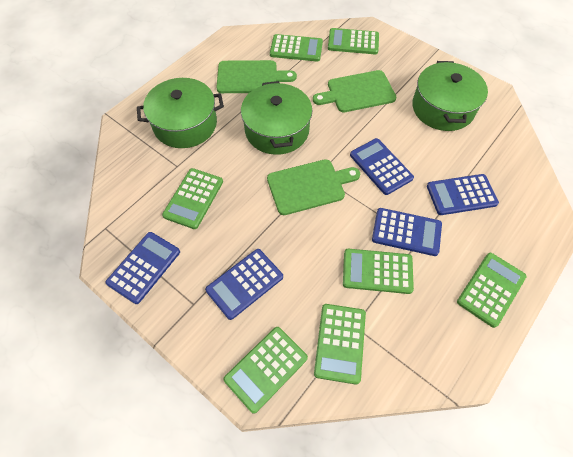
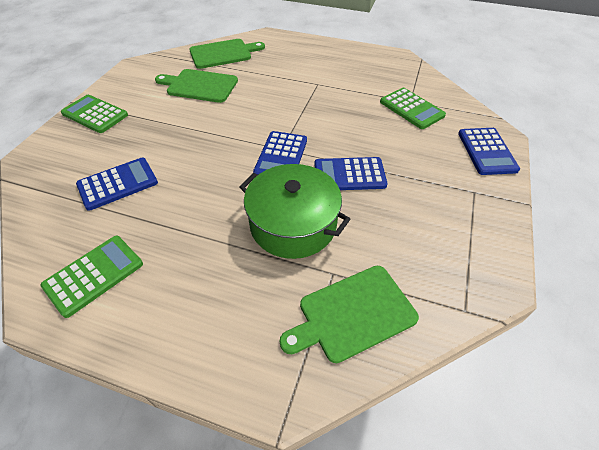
blue calculator: [105,232,180,304] [205,249,283,320] [350,138,414,195] [372,208,442,256] [427,174,499,215] = 5 -> [76,158,158,211] [253,131,307,175] [314,157,388,190] [458,128,520,175] = 4
green calculator: [162,168,223,229] [223,327,308,414] [270,34,323,62] [314,304,366,385] [328,28,379,54] [343,249,414,294] [457,253,527,328] = 7 -> [40,236,143,318] [61,95,128,133] [380,88,446,129] = 3
green pot: [137,78,224,148] [241,81,312,155] [412,61,488,131] = 3 -> [239,164,350,259] = 1

